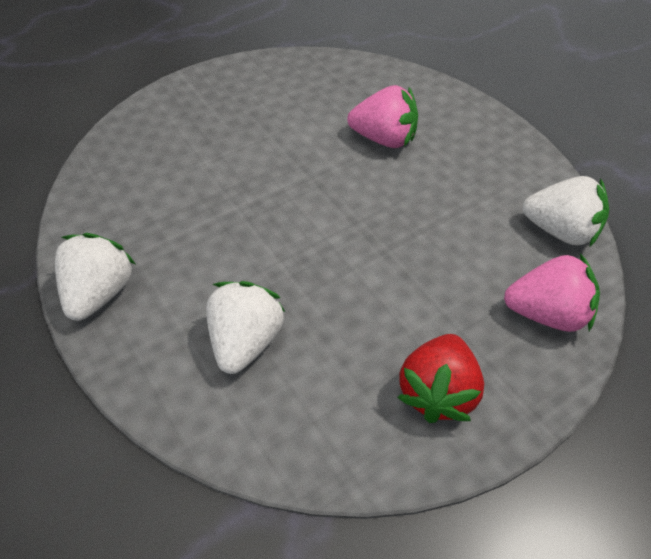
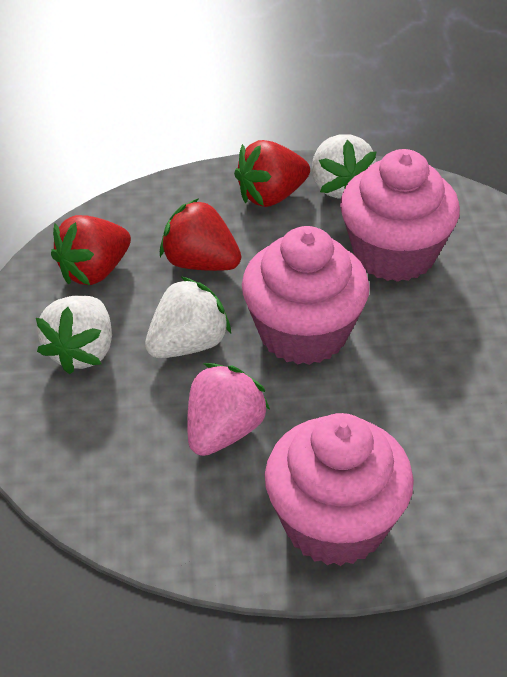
pink cupcake: none = 0 -> [242,226,370,365] [265,413,414,566] [340,149,460,282] = 3
pink strawberry: [347,85,418,148] [504,253,600,332] = 2 -> [187,363,270,456] = 1
red strawberry: [397,334,484,423] = 1 -> [51,215,131,285] [160,198,241,271] [234,140,310,207] = 3

